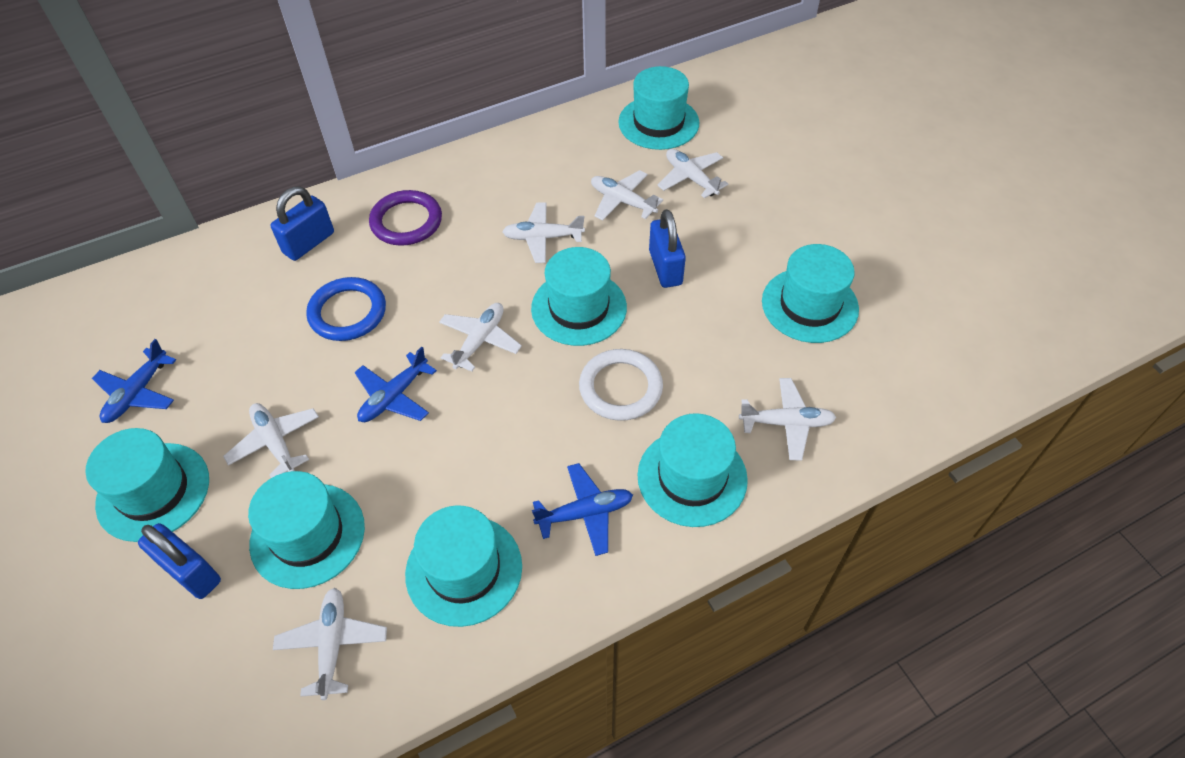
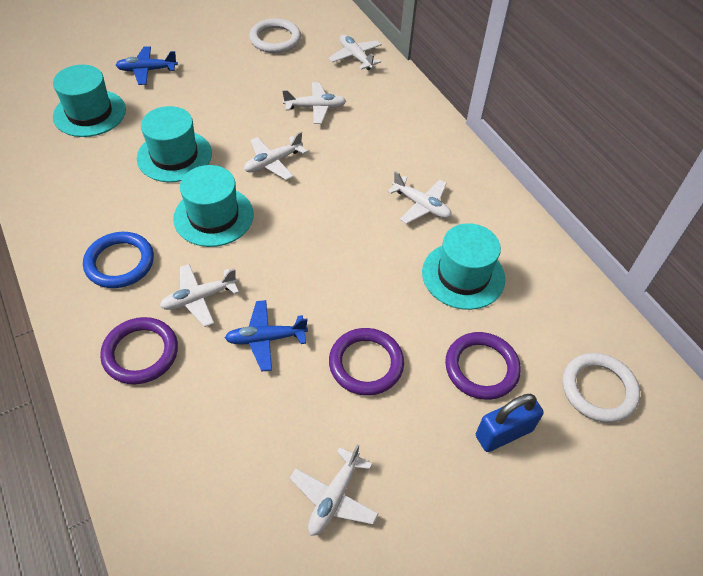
blue padlock: [138,523,221,599] [271,187,334,261] [649,209,686,288] = 3 -> [476,394,544,452] = 1
blue plane: [92,339,176,423] [355,347,437,422] [532,463,633,556] = 3 -> [116,46,178,85] [225,300,308,372] = 2
purple ring: [369,190,442,246] = 1 -> [100,317,178,385] [329,328,404,396] [445,332,521,400] = 3
turquoise hat: [85,428,209,542] [248,471,365,589] [405,505,522,627] [531,247,627,346] [618,66,699,150] [638,413,748,527] [762,244,859,343] = 7 -> [53,65,126,137] [137,106,212,182] [173,165,254,247] [422,223,505,310] = 4
white plane: [223,403,319,478] [273,588,387,700] [439,303,522,372] [502,202,585,263] [591,170,663,221] [657,149,728,198] [739,378,836,460] = 7 -> [160,264,239,327] [244,132,307,180] [282,82,346,124] [290,444,379,536] [329,34,382,70] [387,171,452,224] = 6
white ring: [579,349,663,421] = 1 -> [249,18,301,53] [563,353,640,423] = 2

